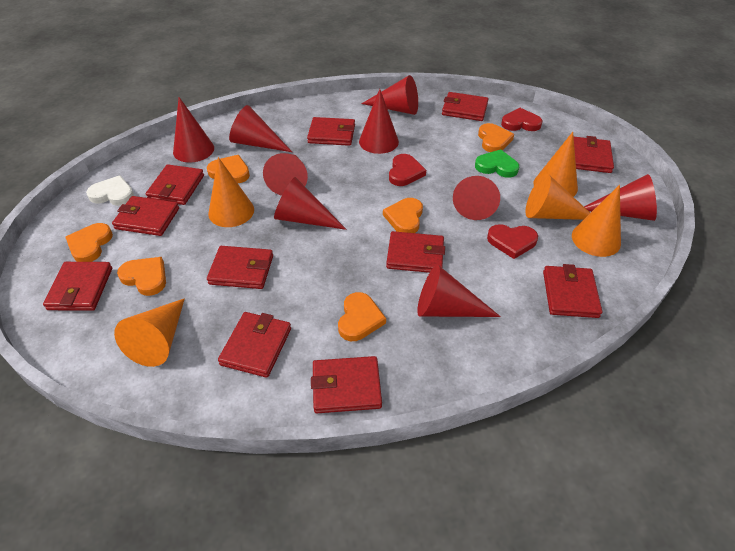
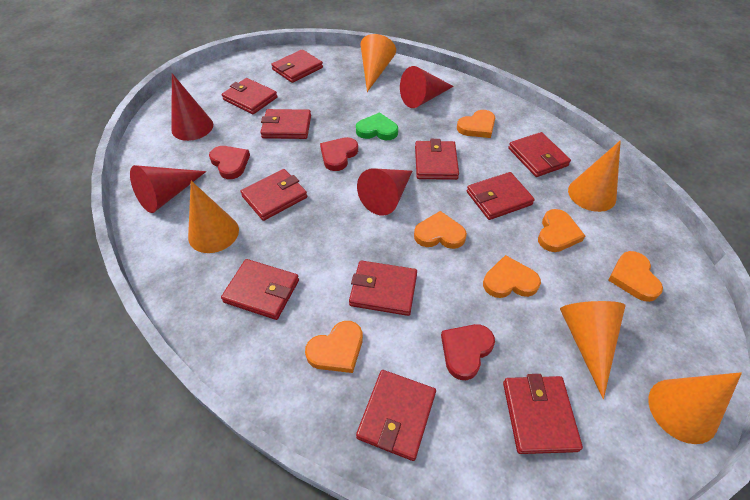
red cone: [173,97,214,163] [229,105,292,152] [263,153,308,196] [274,177,346,230] [359,89,399,154] [362,75,418,115] [417,265,501,317] [453,176,500,220] [584,174,657,221] = 9 -> [130,165,207,213] [171,73,213,141] [357,168,412,215] [400,66,454,108] = 4
white heart: [86,175,134,206] = 1 -> none = 0

